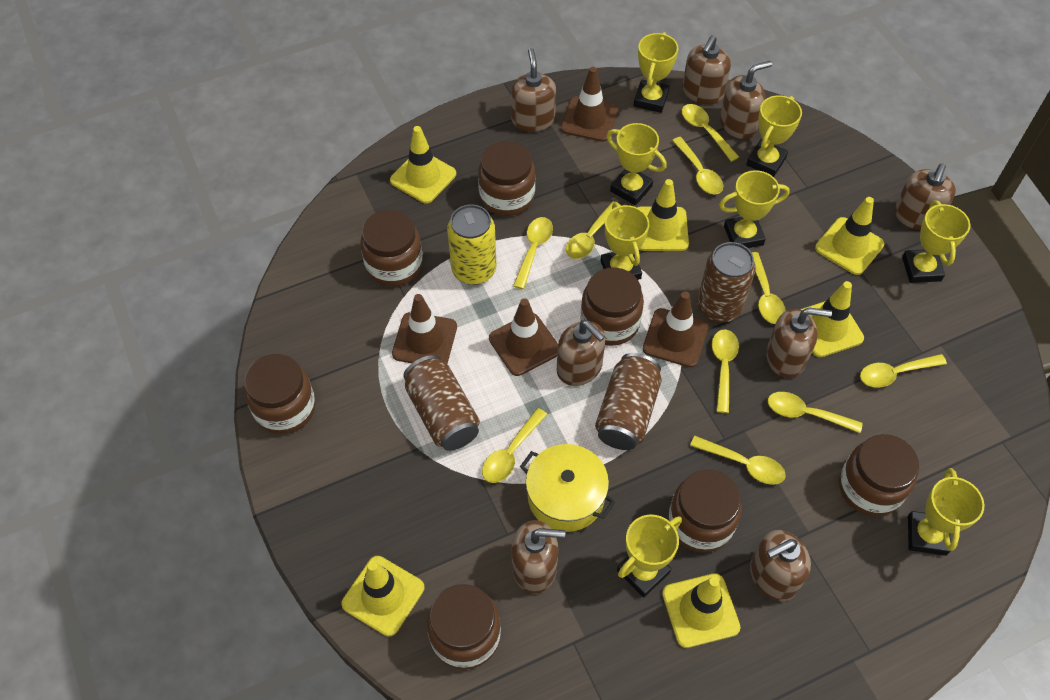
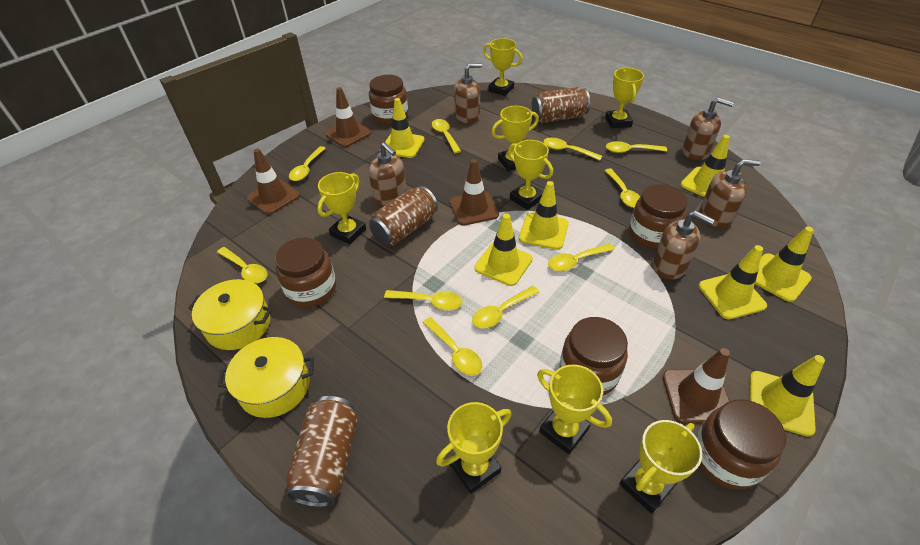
brown jar: [244,354,316,434] [360,210,423,286] [427,584,501,670] [478,141,535,216] [581,267,644,346] [668,470,742,553] [839,434,919,516] = 7 -> [275,238,336,307] [369,75,408,125] [560,317,628,395] [629,184,688,249] [695,399,786,490] = 5
brown soap dispenser: [511,48,556,132] [511,520,565,594] [557,320,606,386] [682,35,731,104] [720,61,772,139] [750,530,811,601] [766,308,832,378] [894,163,956,230] = 8 -> [368,142,407,205] [454,63,482,123] [653,211,715,280] [682,97,734,160] [700,159,761,228] = 5
yellow can: [447,204,496,285] = 1 -> none = 0
yellow pot: [520,444,615,532] = 1 -> [188,279,272,350] [218,337,314,418] = 2
yellow traffic cone: [341,556,424,636] [390,126,456,203] [637,179,689,251] [662,573,741,648] [801,281,864,357] [815,197,884,275] = 6 -> [380,98,424,158] [474,214,533,286] [519,181,569,250] [680,135,730,197] [698,245,767,320] [749,355,825,437] [755,227,814,302] = 7

